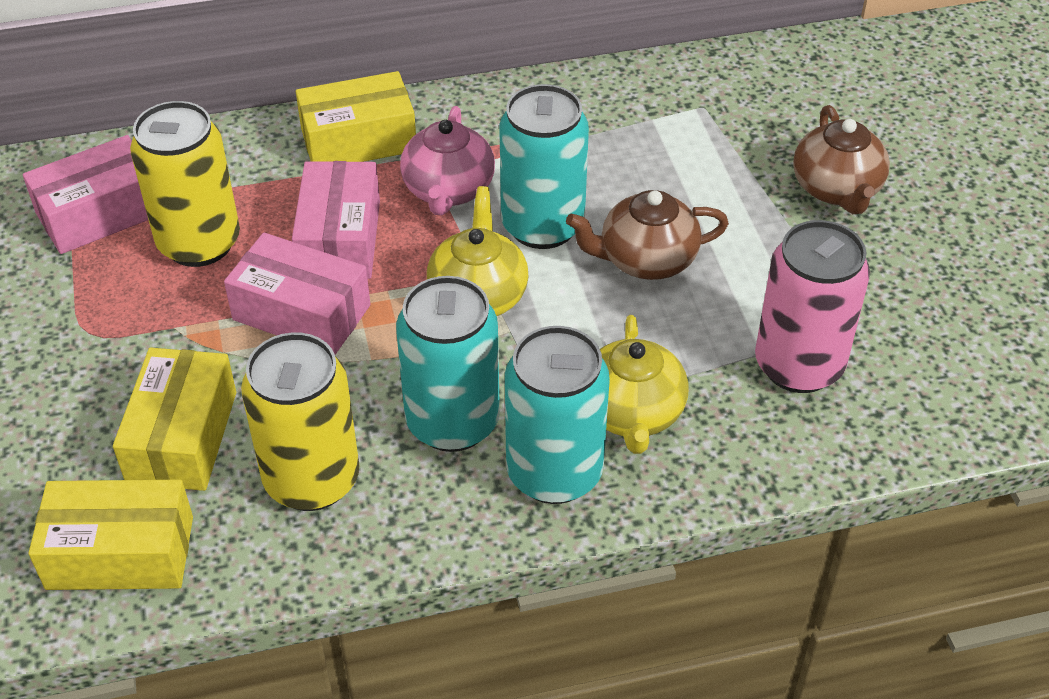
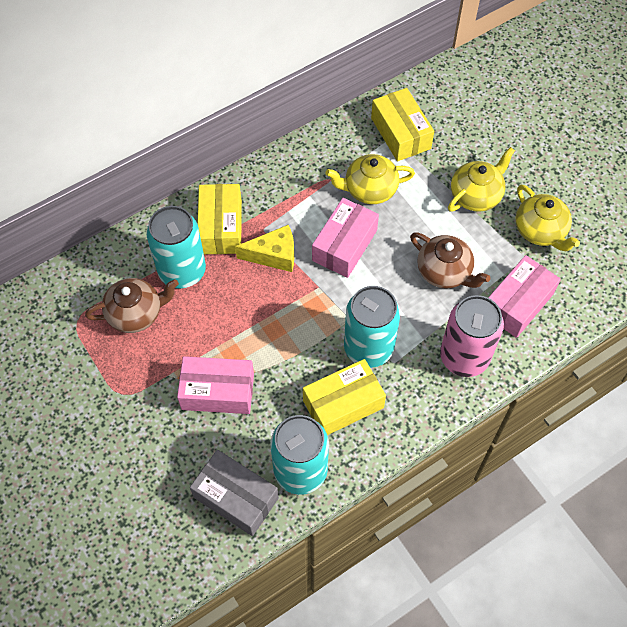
grey box: none = 0 -> [190,450,279,536] = 1
pink teapot: [400,106,495,215] = 1 -> none = 0
yellow can: [130,101,240,267] [241,333,360,511] = 2 -> none = 0
yellow cheese: none = 0 -> [235,225,294,272] = 1
yellow teapot: [427,186,529,316] [600,315,689,454] = 2 -> [326,154,415,204] [448,147,515,212] [516,185,580,251] = 3

